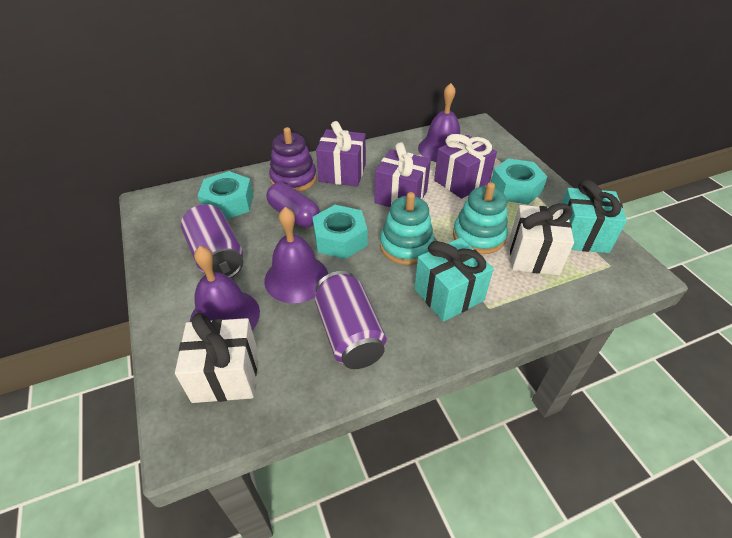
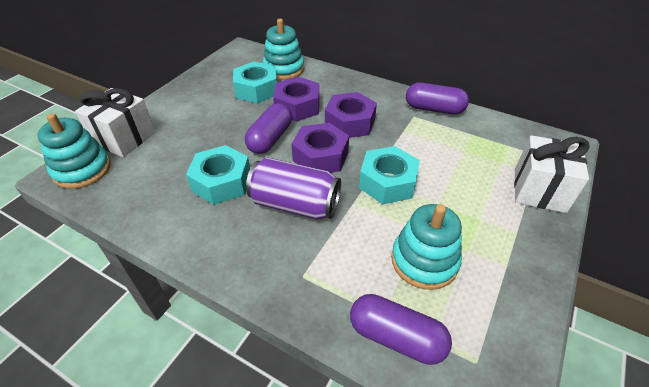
purple bell: [190,246,260,330] [264,207,328,303] [418,83,460,162] = 3 -> none = 0
purple can: [181,204,243,278] [315,271,387,369] = 2 -> [246,157,341,220] = 1
purple capsule: [266,183,320,227] = 1 -> [245,103,292,154] [350,294,452,365] [406,82,469,115] = 3
purple gift: [316,121,366,187] [374,142,431,207] [434,134,497,199] = 3 -> none = 0
purple nut: none = 0 -> [273,77,319,122] [291,123,349,173] [325,92,377,138] = 3
purple stacking toy: [269,127,317,192] = 1 -> none = 0
turquoise gift: [414,238,494,322] [562,180,627,253] = 2 -> none = 0
turquoise stacking toy: [380,192,434,265] [453,182,508,254] = 2 -> [38,113,111,189] [262,19,304,80] [391,204,462,290] = 3

